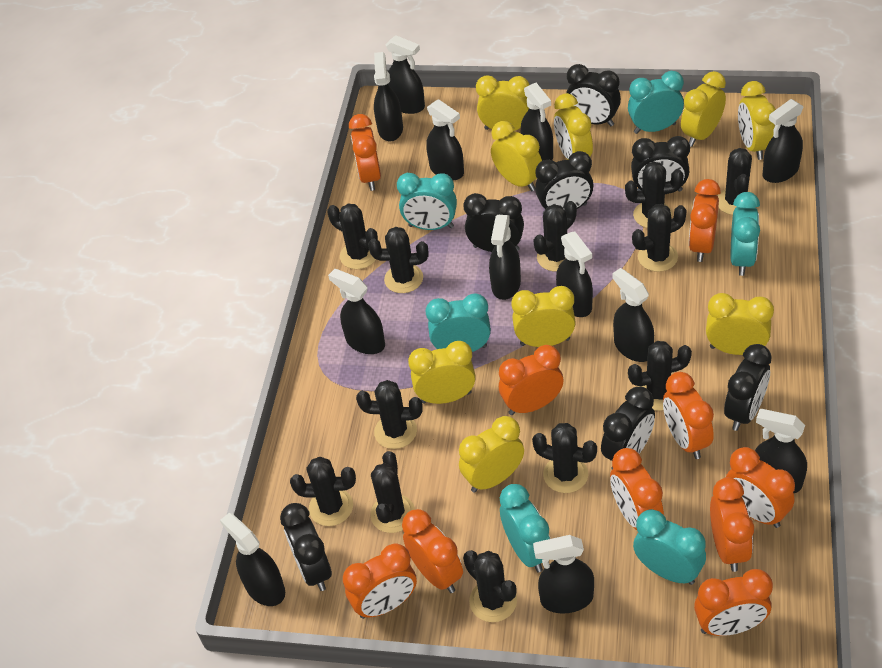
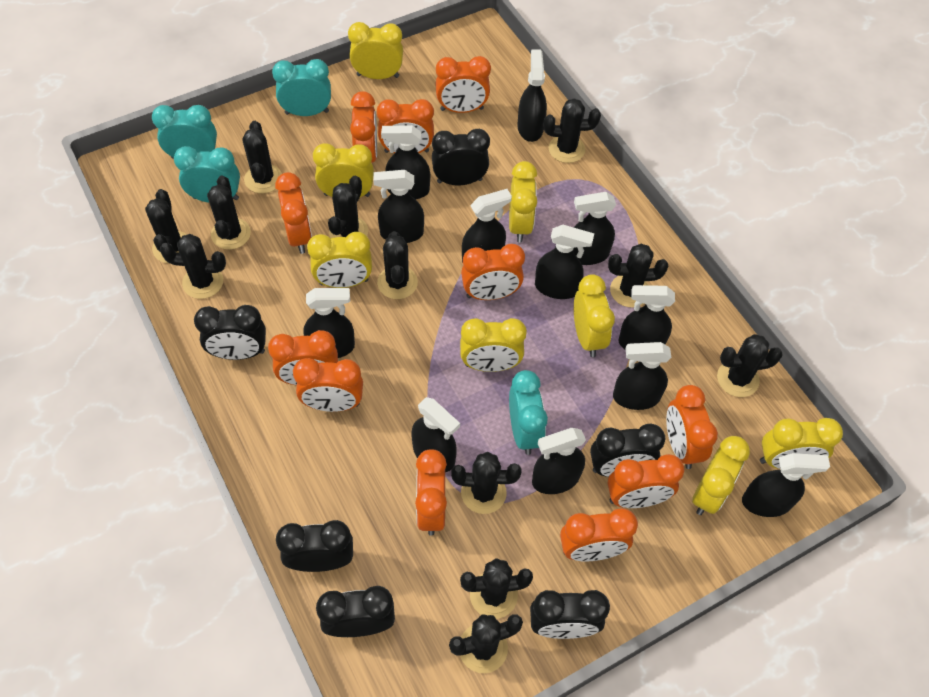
black clock: [280,503,332,591] [464,193,524,252] [535,151,594,214] [566,64,621,126] [601,387,655,469] [631,136,690,194] [724,344,772,431] = 7 -> [194,305,266,360] [276,520,353,572] [316,586,395,637] [432,129,490,185] [530,590,610,639] [590,424,665,477] = 6
orange clock: [343,544,417,619] [349,114,381,191] [402,509,463,593] [499,345,564,415] [610,448,664,530] [663,372,714,459] [689,179,721,262] [694,569,773,636] [710,477,754,572] [726,447,795,528] = 10 -> [268,330,338,385] [275,172,312,254] [293,358,363,412] [350,91,377,163] [377,99,434,153] [415,449,447,536] [435,56,491,113] [461,244,525,300] [560,508,638,561] [607,454,684,508] [666,385,718,469] = 11
turquoise clock: [397,173,457,230] [426,294,491,352] [500,484,550,572] [628,71,684,134] [633,509,706,585] [731,192,760,276] = 6 -> [152,105,217,159] [174,146,240,203] [272,59,331,116] [509,370,548,455] = 4
yellow clock: [408,341,476,404] [459,416,524,493] [476,75,529,131] [491,121,542,191] [511,286,576,347] [554,93,593,160] [681,71,726,147] [706,293,774,355] [738,81,776,160] = 9 -> [307,232,372,288] [313,143,374,197] [348,22,403,79] [460,318,527,372] [509,161,537,243] [574,274,615,357] [692,436,750,515] [760,418,843,469] = 8

